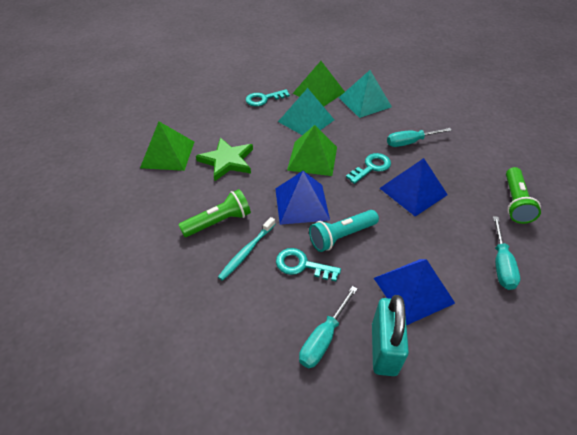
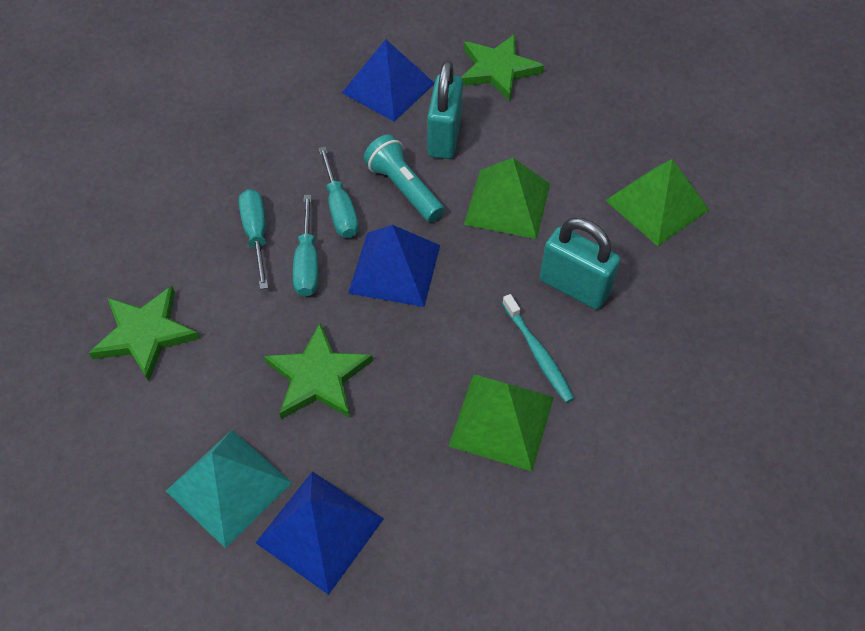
green flashlight: [178,189,251,237] [506,167,541,224] = 2 -> none = 0
green star: [196,138,253,181] = 1 -> [89,286,200,381] [264,323,373,419] [461,34,544,101] = 3
turquoise key: [246,89,290,106] [276,248,341,281] [346,153,391,184] = 3 -> none = 0
turquoise padlock: [372,295,409,376] = 1 -> [427,60,463,159] [540,218,620,310] = 2
turquoise pyramid: [278,88,334,135] [339,70,392,118] = 2 -> [166,430,292,549] = 1

